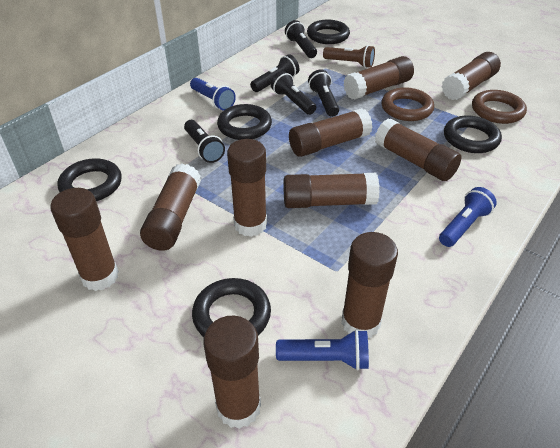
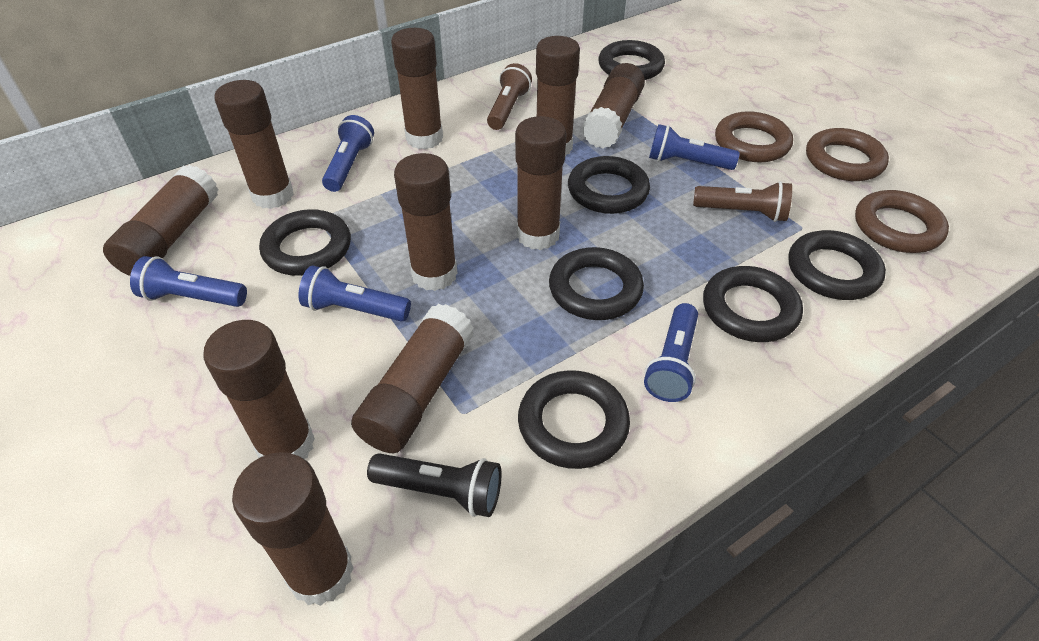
black flashlight: [184,120,225,163] [250,54,299,92] [271,71,316,115] [285,20,317,58] [308,70,339,117] = 5 -> [367,453,502,517] = 1
black ring: [57,158,122,201] [192,278,271,337] [217,104,272,140] [307,20,350,44] [444,115,502,153] = 5 -> [259,209,351,276] [518,370,630,469] [549,247,644,320] [568,156,650,214] [598,40,665,80] [703,266,803,342] [788,230,886,300] = 7
blue flashlight: [190,78,236,111] [276,329,369,370] [439,187,497,247] = 3 -> [130,256,247,307] [299,265,411,322] [322,115,374,192] [644,303,698,402] [649,124,740,170] = 5
brown flashlight: [323,45,375,68] = 1 -> [487,63,532,130] [693,181,792,222] = 2
brown ring: [381,87,434,121] [472,90,527,124] = 2 -> [715,111,793,162] [806,128,889,181] [855,190,949,253] = 3

